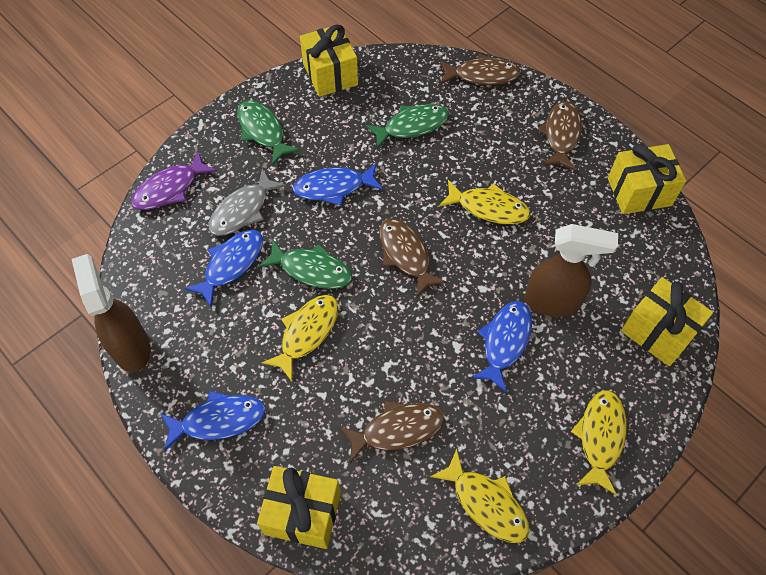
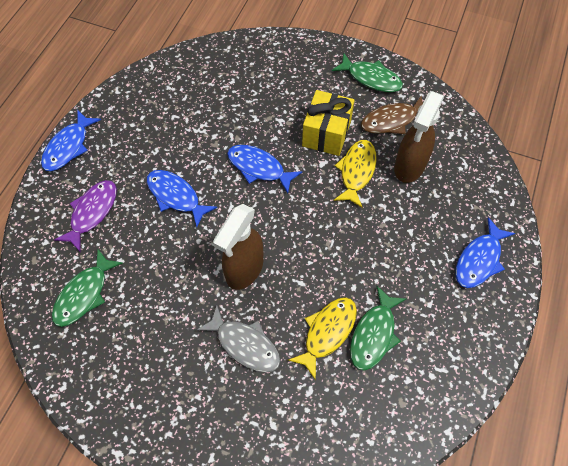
brown fish: [339,401,445,463] [379,218,447,297] [440,54,521,85] [537,101,582,170] = 4 -> [361,96,423,134] = 1
yellow fish: [261,295,339,381] [430,449,529,543] [439,180,530,224] [571,390,627,495] = 4 -> [288,297,357,380] [334,140,377,208] = 2
yellow gift: [257,466,341,549] [300,24,358,97] [608,144,686,214] [621,277,713,366] = 4 -> [302,90,354,156] = 1

